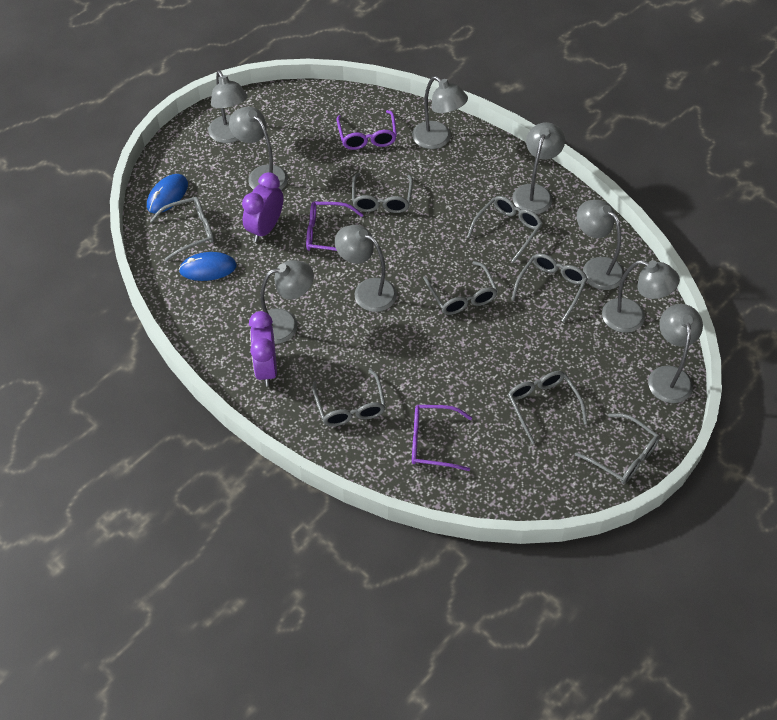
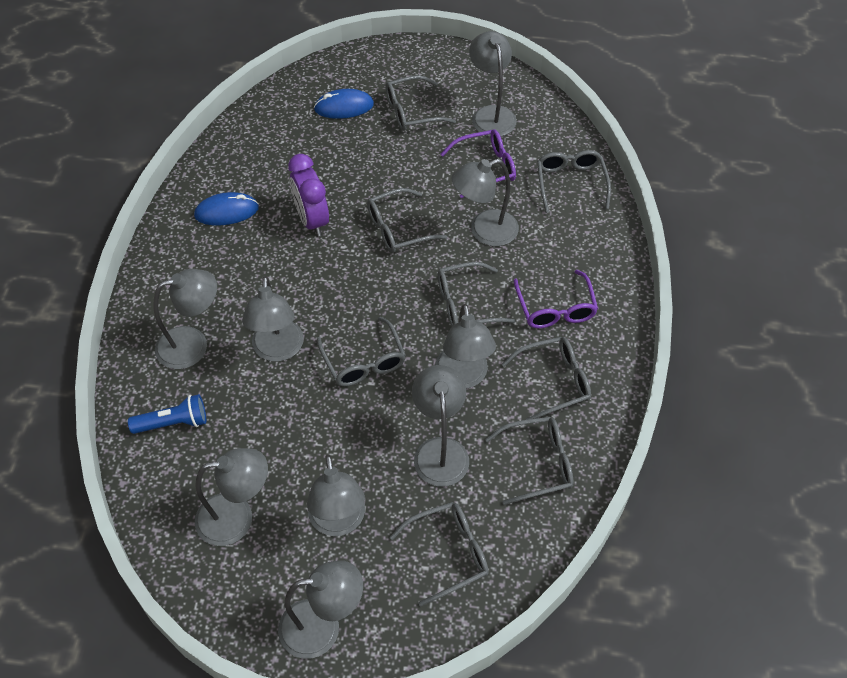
blue flashlight: none = 0 -> [128,394,206,434] = 1
purple clock: [242,172,283,242] [249,311,277,386] = 2 -> [288,154,329,237] = 1
purple glasses: [306,202,364,251] [336,110,397,150] [412,405,472,471] = 3 -> [440,129,516,198] [514,270,598,328] = 2

